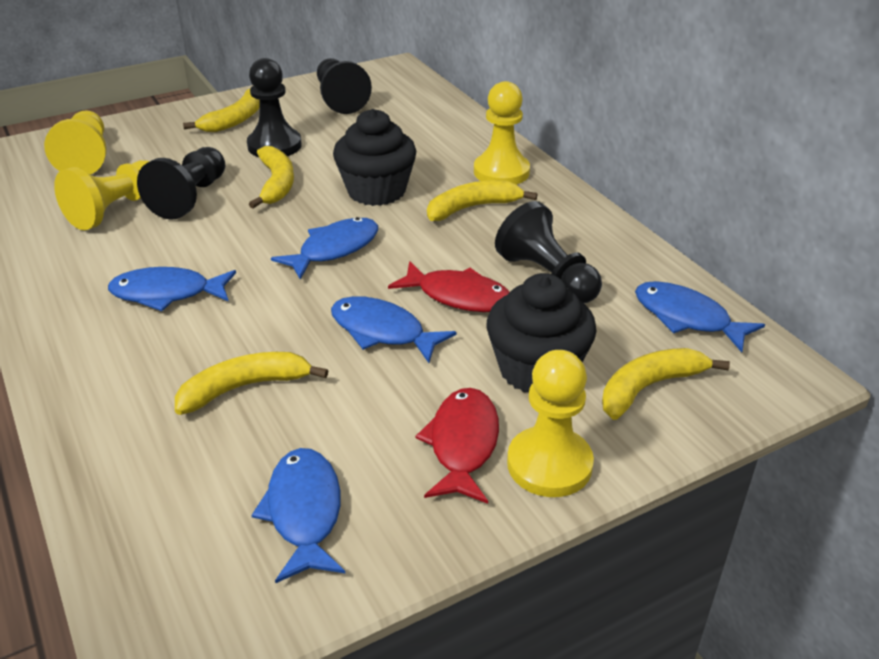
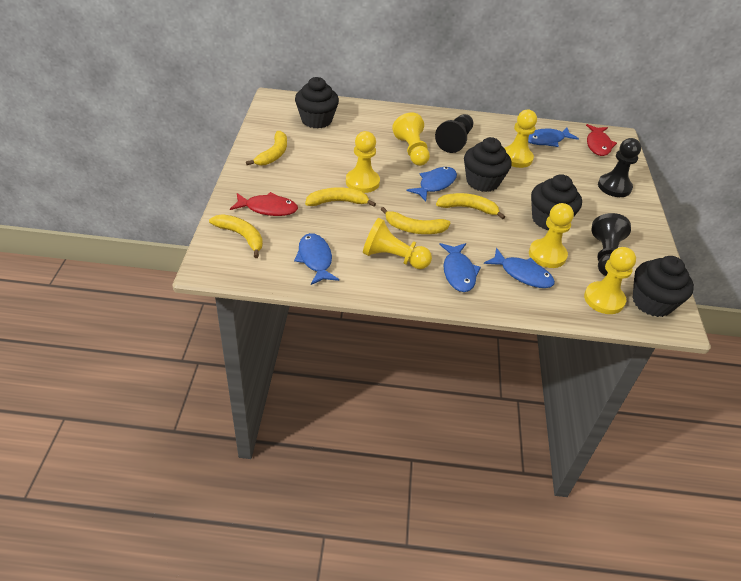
black cupcake: [333,109,416,206] [487,273,597,392] = 2 -> [295,77,339,129] [464,137,512,192] [531,174,582,230] [633,256,694,317] = 4
black pawn: [137,147,225,220] [247,58,302,157] [317,58,372,114] [495,201,602,304] = 4 -> [435,114,473,153] [592,213,631,276] [598,138,641,197] = 3
yellow pawn: [44,111,107,175] [54,160,150,230] [474,81,530,185] [507,350,594,497] = 4 -> [346,131,380,193] [363,218,432,269] [392,112,430,166] [504,110,537,168] [529,203,574,268] [584,247,636,314] = 6

